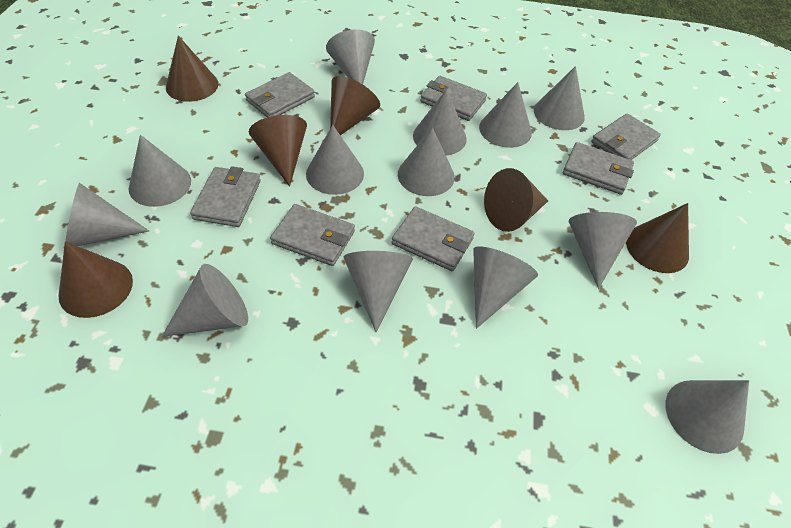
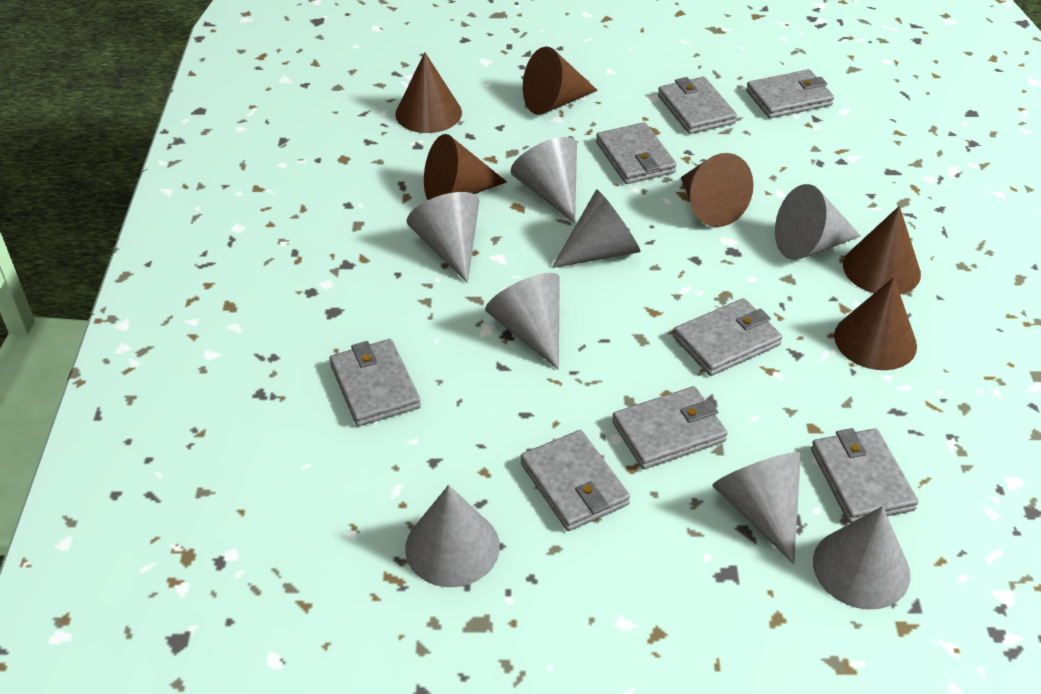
grey cone: [66,183,149,246] [129,135,191,207] [162,264,248,337] [306,125,364,195] [326,29,375,84] [344,251,413,332] [398,127,455,196] [413,89,467,156] [473,246,538,329] [479,82,532,148] [534,66,585,130] [568,212,637,289] [665,380,749,454] = 13 -> [405,485,500,587] [406,192,479,283] [485,273,560,370] [511,137,577,223] [552,189,641,268] [712,452,801,564] [775,184,861,260] [813,506,910,610] = 8
grey wallet: [190,166,261,227] [245,72,315,117] [270,204,355,266] [392,206,475,271] [420,76,487,121] [563,142,634,195] [591,114,661,160] = 7 -> [330,339,421,427] [521,430,630,531] [596,122,677,184] [612,386,728,469] [658,77,737,134] [673,298,782,376] [746,69,834,118] [811,428,919,523] = 8

